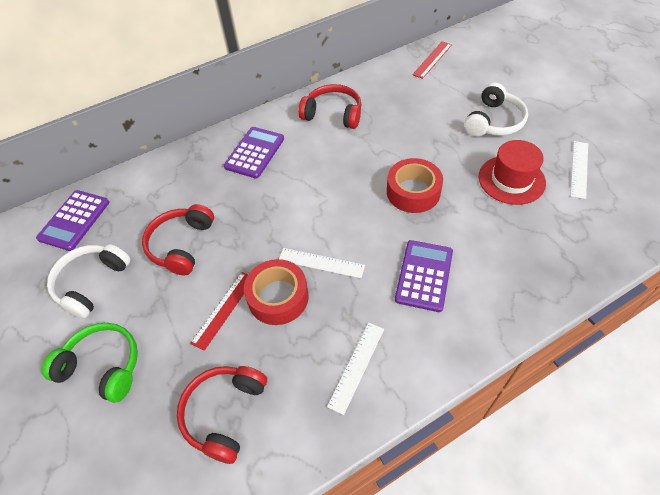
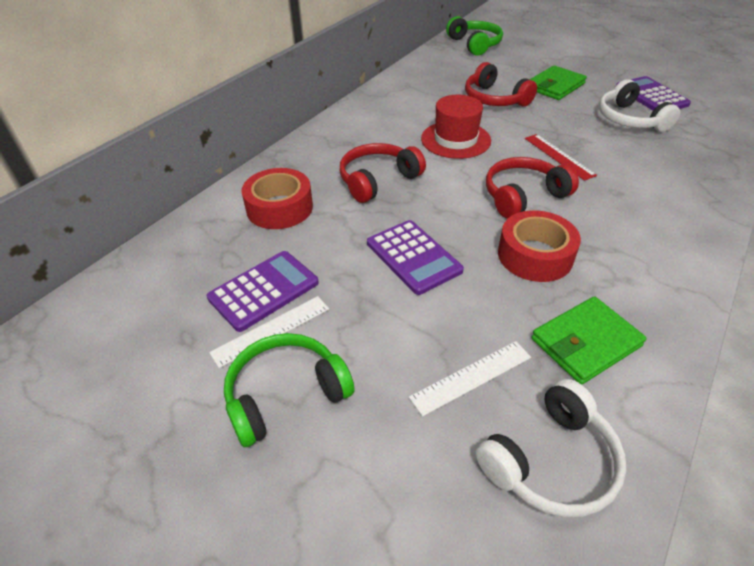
green headphones: [41,323,138,403] = 1 -> [224,333,354,447] [446,16,503,56] = 2
green wallet: none = 0 -> [529,66,587,100] [531,296,647,385] = 2
red ruler: [190,272,248,351] [412,41,452,79] = 2 -> [525,134,597,181] = 1
white ruler: [279,248,365,278] [327,323,384,415] [570,141,588,199] = 3 -> [209,296,329,368] [409,341,531,417] = 2

